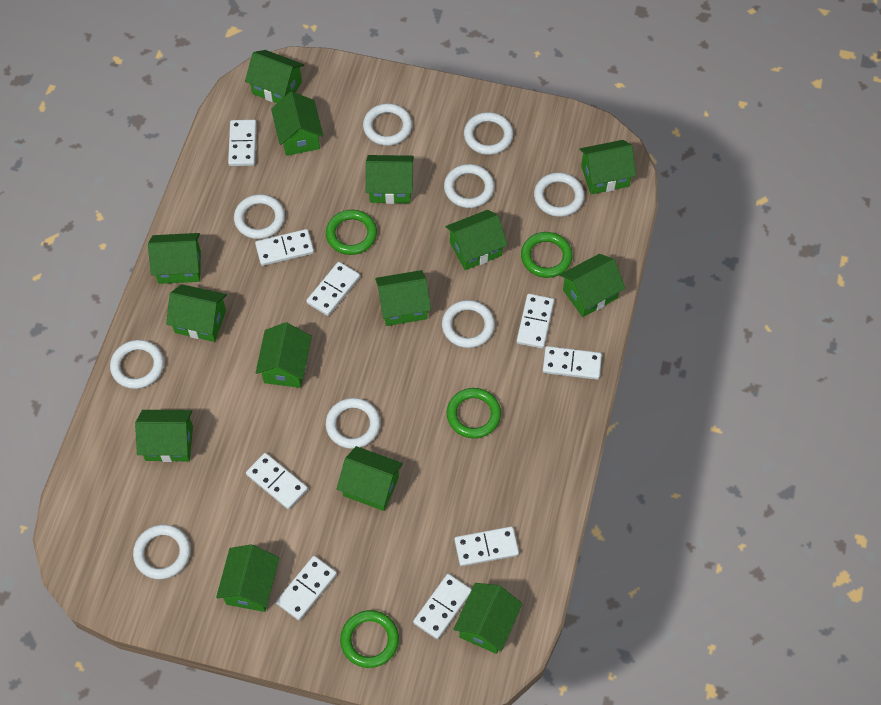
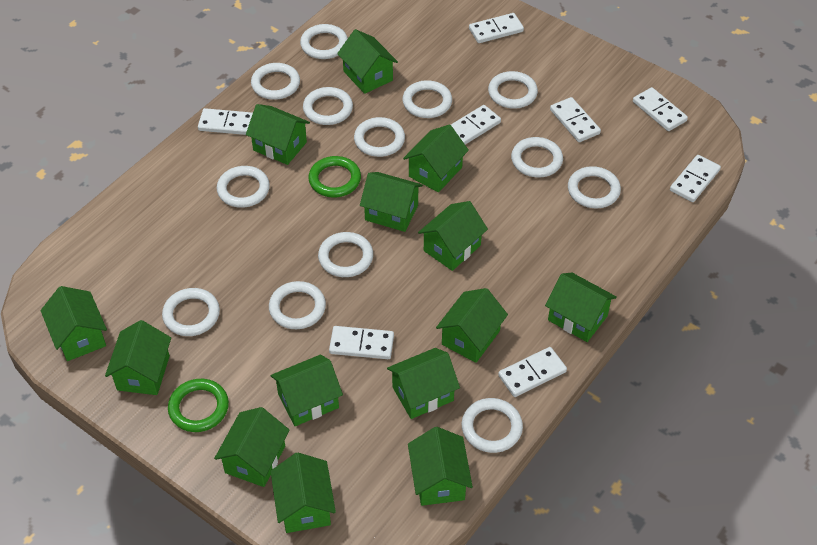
green ring: [326,210,377,255] [340,610,399,668] [447,388,501,438] [521,232,573,278] = 4 -> [168,379,229,432] [308,156,361,197] = 2
white domino: [228,120,257,166] [246,453,308,509] [255,229,314,266] [276,556,337,620] [306,262,360,316] [413,574,472,639] [454,527,519,566] [516,294,554,349] [543,346,602,380] = 9 -> [198,108,253,135] [329,326,394,359] [451,105,501,145] [469,13,524,43] [498,347,567,397] [550,97,601,142] [633,87,688,131] [670,155,721,202] = 8
white ring: [110,340,164,389] [133,524,190,579] [234,194,285,239] [326,398,380,449] [363,103,412,146] [442,300,495,348] [444,164,494,208] [464,112,513,155] [534,173,585,217] = 9 -> [162,288,220,336] [217,166,270,208] [251,63,300,100] [269,281,326,329] [300,24,348,59] [303,87,353,125] [318,232,373,277] [354,117,405,157] [403,80,452,118] [462,398,523,453] [488,71,538,109] [511,137,563,177] [568,166,621,208] = 13

